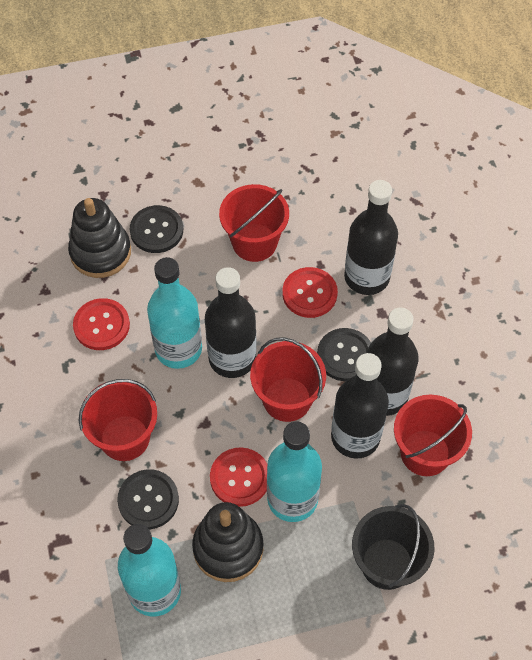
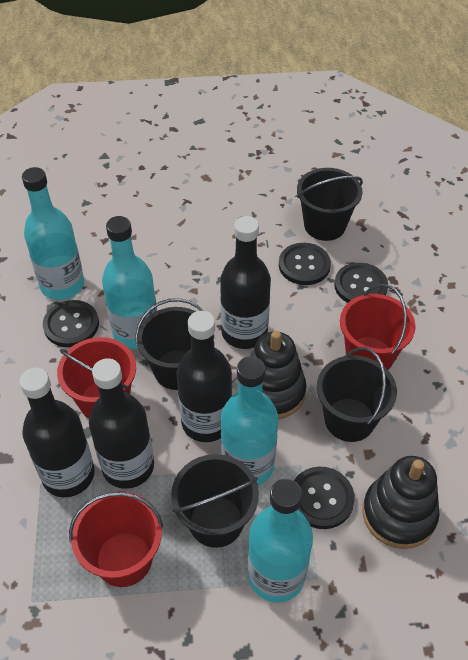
black bucket: [352,504,435,590] = 1 -> [135,298,204,390] [171,454,259,548] [297,168,363,241] [317,347,397,442] = 4
black button: [117,469,179,529] [130,205,183,253] [317,328,371,381] = 3 -> [43,300,99,347] [279,243,331,285] [294,467,355,529] [334,263,388,303] = 4
red bucket: [79,379,157,461] [219,184,289,262] [250,337,326,422] [394,395,472,476] = 4 -> [57,337,136,419] [69,491,163,587] [340,284,416,370] = 3
red button: [73,298,130,350] [210,447,268,507] [282,267,338,318] = 3 -> none = 0
turquoise bottle: [118,524,181,617] [147,257,202,369] [267,422,322,522] = 3 -> [22,167,84,300] [102,216,157,349] [221,357,278,485] [248,479,313,603] = 4

